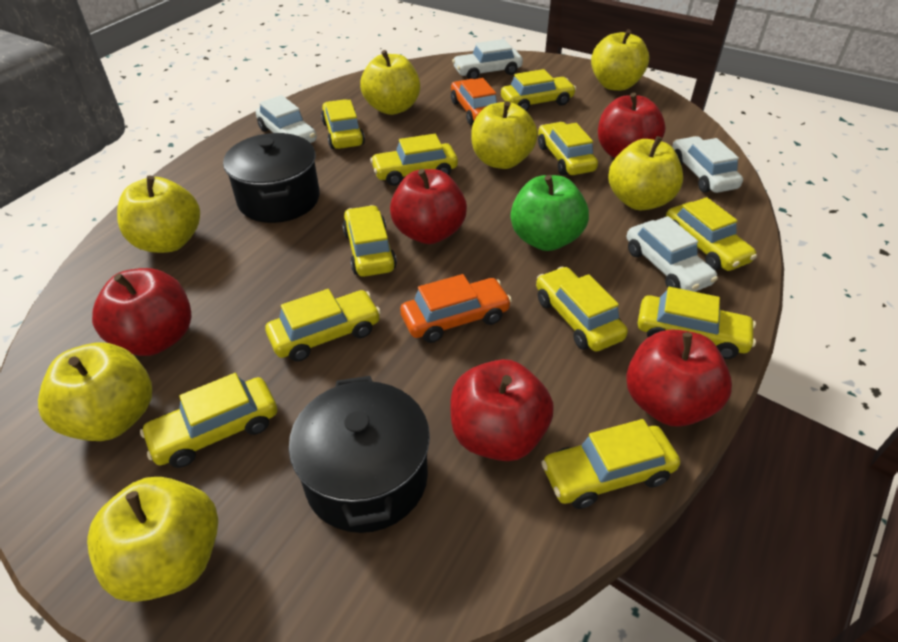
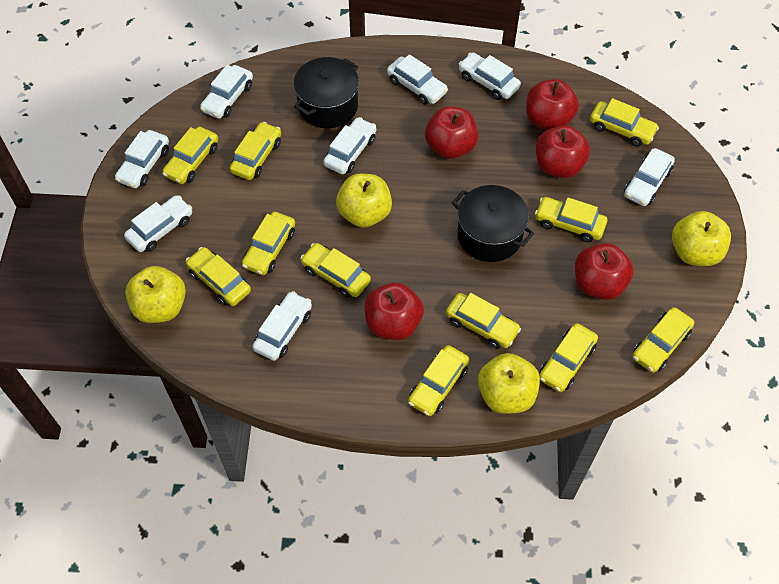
green apple: [511,175,589,251] = 1 -> none = 0
orange car: [400,274,512,343] [451,78,497,125] = 2 -> none = 0
white car: [256,95,317,143] [452,39,523,79] [627,216,718,292] [672,136,743,193] = 4 -> [115,130,169,188] [124,195,192,252] [200,65,253,119] [252,291,312,361] [323,117,376,174] [387,54,448,105] [459,52,521,100] [624,148,675,206] = 8
yellow apple: [38,342,152,441] [87,477,218,602] [117,175,200,253] [360,50,420,115] [471,101,538,169] [591,29,649,91] [608,136,683,210] = 7 -> [125,266,186,323] [336,174,392,228] [478,353,540,414] [672,211,731,266] = 4

